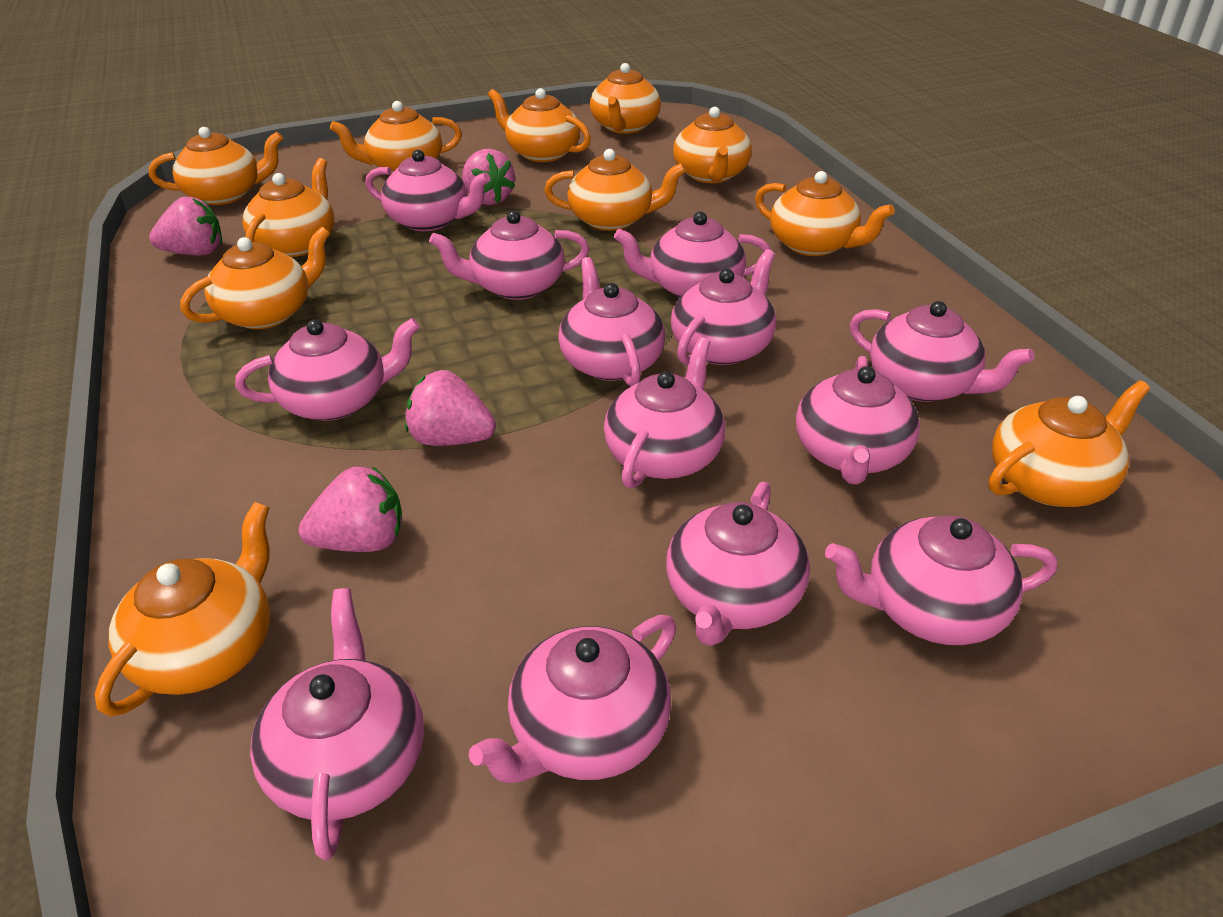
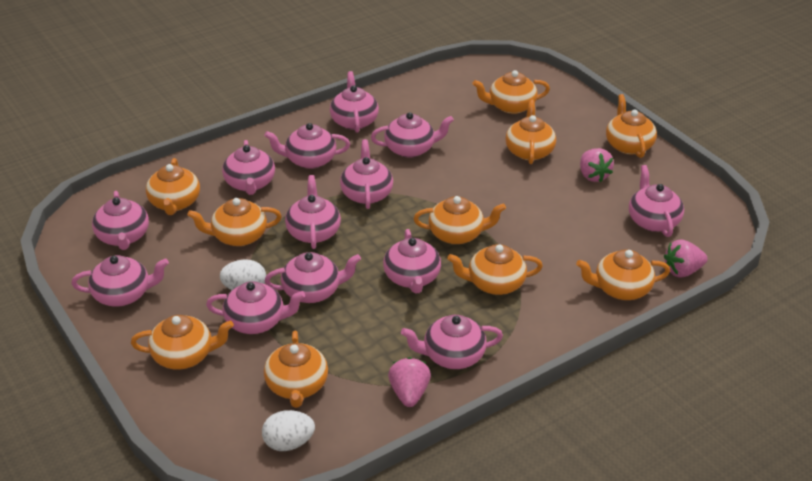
orange teapot: [95,502,270,717] [149,127,283,205] [180,227,330,329] [242,158,335,257] [330,101,462,174] [488,88,591,162] [544,149,686,231] [590,63,661,134] [673,107,752,183] [755,171,895,256] [989,380,1150,507] = 11 -> [131,315,234,370] [146,158,200,215] [187,198,282,246] [264,331,328,408] [414,196,506,244] [447,244,543,295] [472,70,550,114] [505,99,556,164] [576,249,670,300] [606,94,657,158] = 10
pink strawberry: [149,197,222,256] [298,466,402,552] [405,370,496,446] [462,149,515,205] = 4 -> [388,357,431,407] [580,148,614,182] [664,239,708,278] = 3
white egg: none = 0 -> [220,259,266,290] [262,410,315,451] = 2

